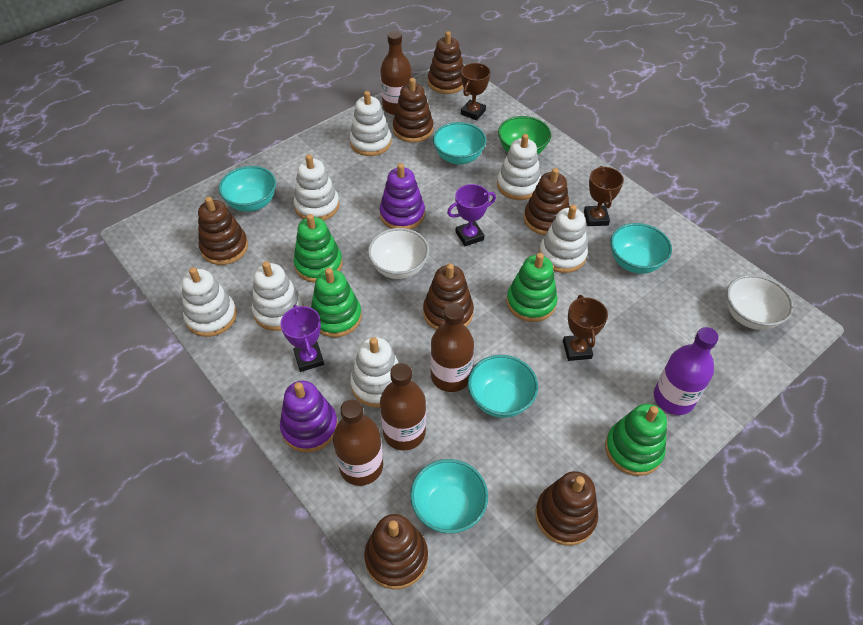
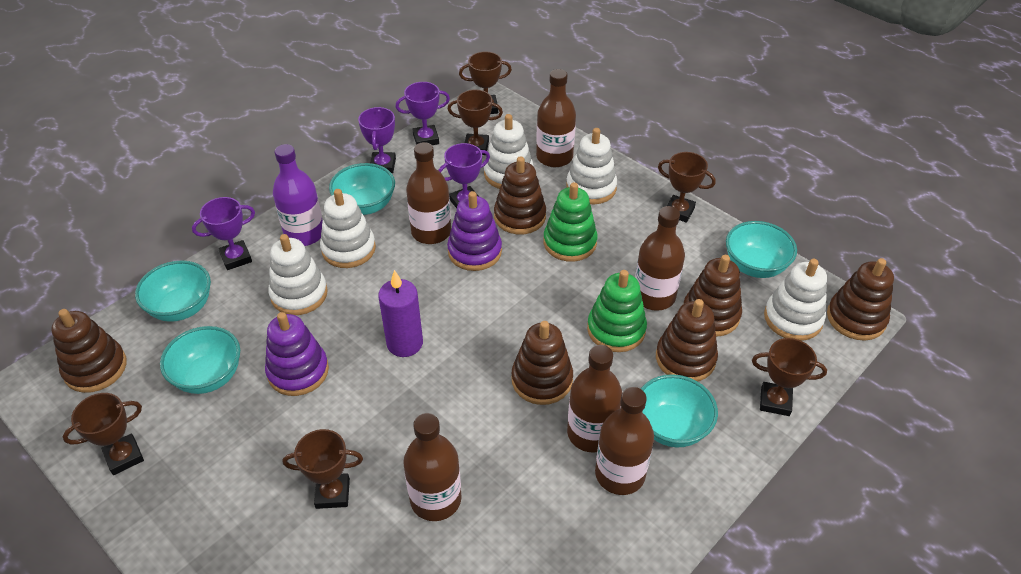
brown bottle: [333,399,383,486] [380,31,412,115] [380,363,426,451] [430,304,474,392] = 4 -> [403,413,462,521] [406,142,451,244] [536,69,576,167] [567,345,622,453] [595,387,654,495] [635,206,685,311] = 6
brown stacking toy: [198,197,248,265] [364,514,428,589] [393,78,433,143] [423,263,474,330] [428,31,464,94] [524,168,569,235] [535,471,598,546] = 7 -> [51,309,127,393] [494,156,546,234] [511,321,573,405] [656,299,718,382] [684,255,742,337] [827,258,894,341] = 6
brown trophy: [461,63,490,120] [563,295,608,361] [584,166,624,226] = 3 -> [62,393,144,475] [283,429,363,509] [447,90,503,155] [459,52,512,114] [658,152,716,223] [752,338,827,416] = 6
green bowl: [498,116,551,154] = 1 -> none = 0
green stacking toy: [294,214,343,282] [311,268,362,337] [507,253,557,322] [605,404,667,476] = 4 -> [544,182,598,262] [587,270,647,352] = 2
purple candle: none = 0 -> [378,270,423,357] = 1
purple trophy: [280,305,324,372] [447,184,496,246] = 2 -> [192,197,255,270] [358,107,396,173] [395,82,450,145] [438,143,490,209] = 4
white bowl: [368,228,429,279] [727,275,793,330] = 2 -> none = 0
white stacking toy: [182,267,237,337] [252,261,304,331] [294,154,339,221] [350,91,391,156] [350,337,399,407] [497,134,541,200] [539,205,588,273] = 7 -> [268,234,328,315] [320,189,376,268] [484,114,534,189] [566,128,618,204] [764,259,827,341] = 5

